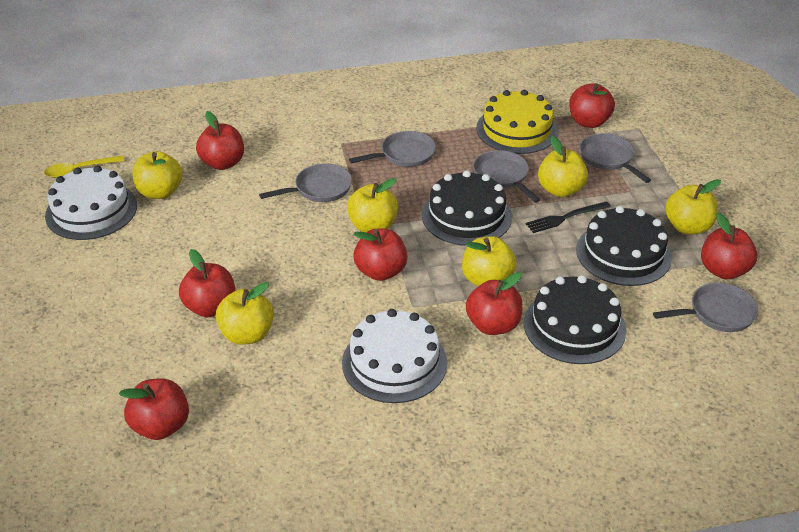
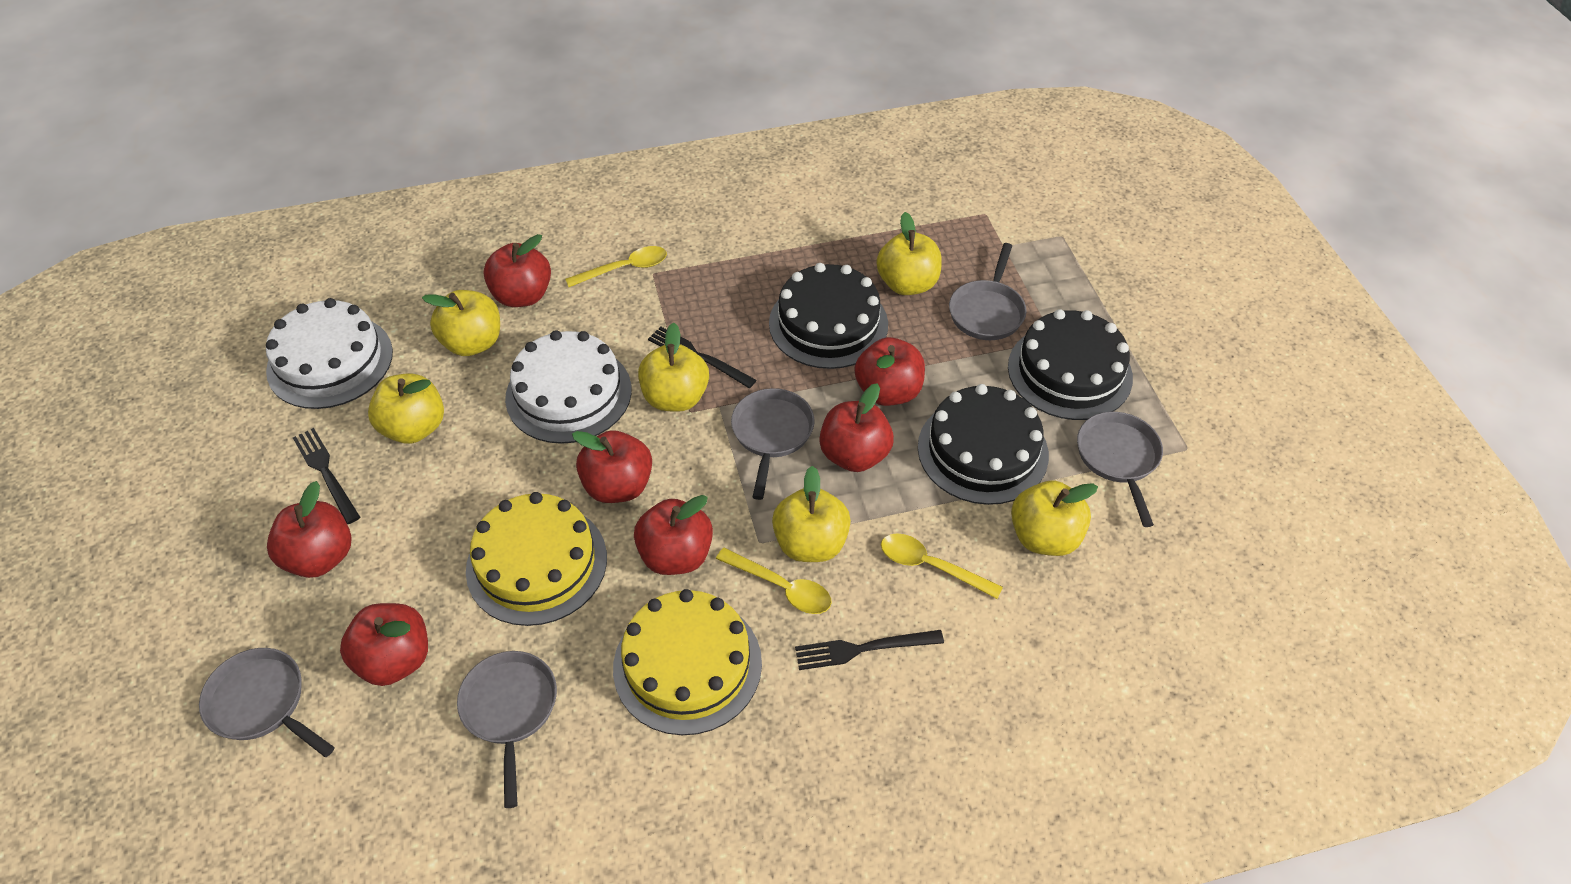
black fork: [526,201,611,233] = 1 -> [293,428,360,524] [648,326,756,388] [795,630,944,670] = 3
yellow cake: [476,90,558,154] = 1 -> [466,492,607,626] [613,589,762,735] = 2
yellow spoon: [44,156,124,178] = 1 -> [565,246,667,287] [716,548,832,614] [881,533,1003,599] = 3

